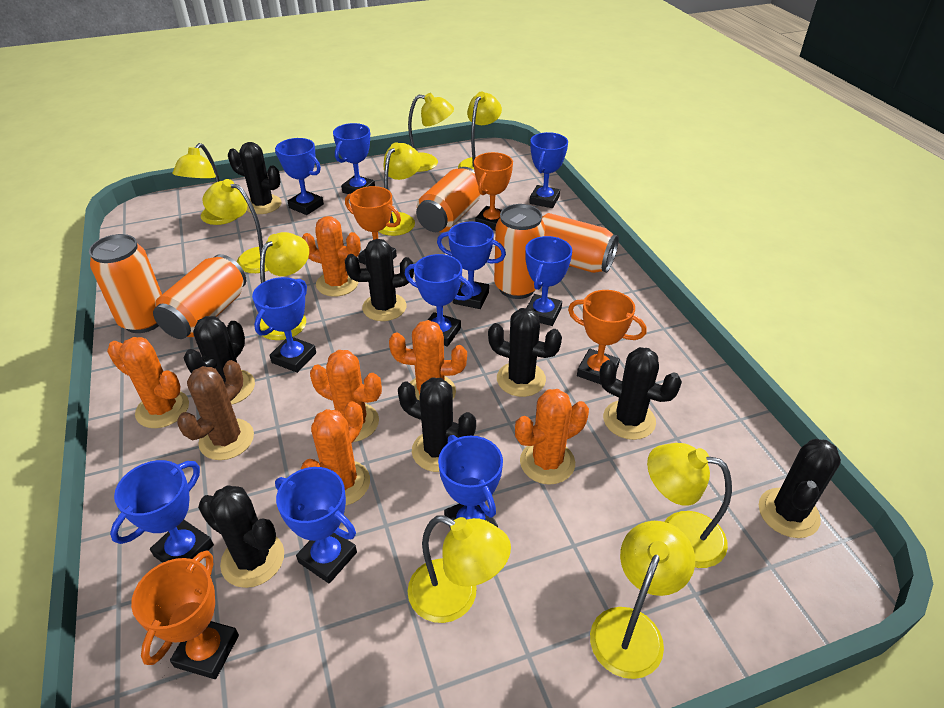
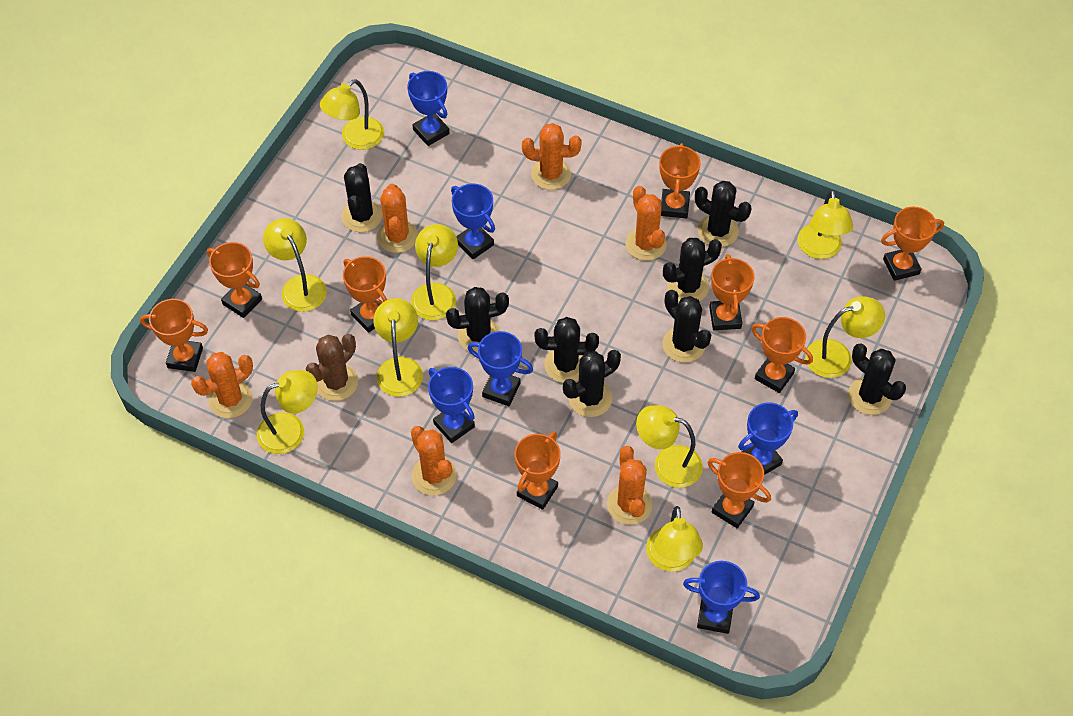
blue trophy: [110,460,214,563] [252,277,316,373] [275,138,324,215] [275,467,357,583] [333,123,375,194] [405,254,474,347] [437,222,506,309] [438,435,503,529] [525,236,572,326] [529,132,568,208] = 10 -> [407,71,449,146] [428,367,475,443] [451,184,495,259] [468,331,533,406] [683,561,760,634] [738,403,798,475] = 6
orange can: [89,234,162,333] [153,254,246,339] [416,167,480,232] [494,204,545,299] [542,213,619,273] = 5 -> none = 0
orange trophy: [131,550,239,679] [345,186,401,265] [474,152,513,231] [568,290,647,384] = 4 -> [140,299,208,372] [207,242,262,318] [343,256,387,333] [515,432,561,510] [659,143,701,218] [708,452,771,528] [709,254,755,330] [751,317,813,393] [881,207,944,281] = 9

